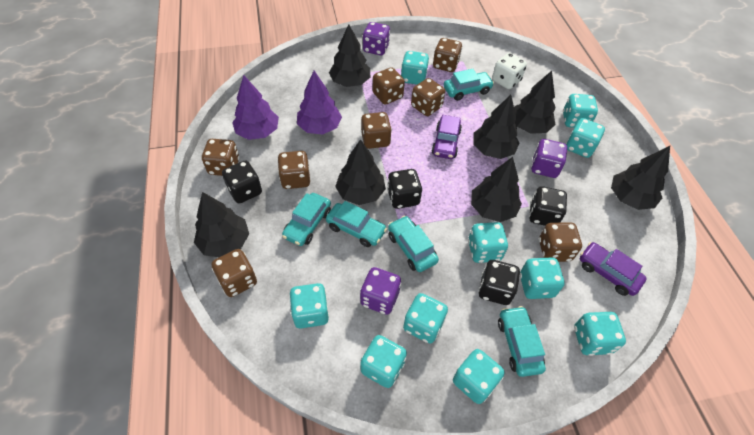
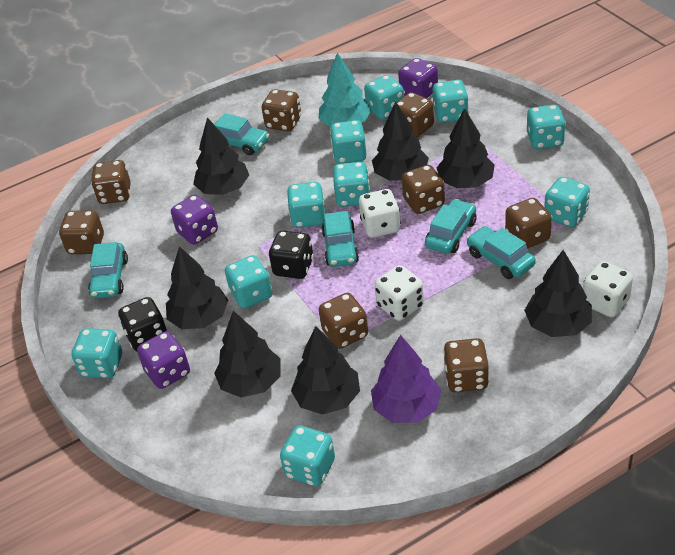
black dice: [222,161,262,203] [387,169,422,209] [478,260,520,305] [529,186,567,226] = 4 -> [118,297,168,352] [269,231,314,279] = 2
purple car: [432,115,462,159] [580,242,647,296] = 2 -> none = 0
purple tree: [232,75,279,140] [297,71,342,134] = 2 -> [371,335,441,423] = 1
turquoise tree: none = 0 -> [318,52,371,127] = 1
white dice: [492,53,527,89] = 1 -> [359,189,401,238] [374,265,424,321] [583,261,633,317] = 3

